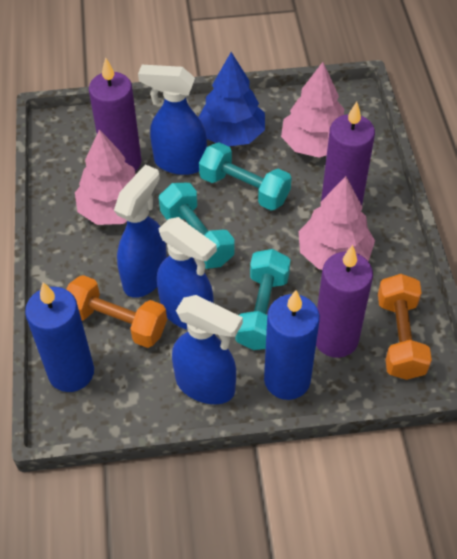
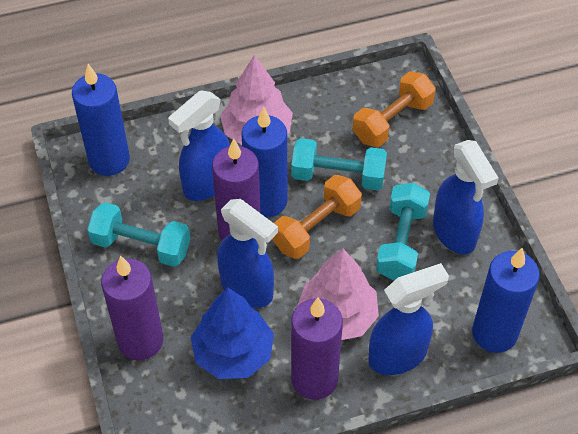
blue candle: [25,282,94,392] [264,290,320,400] = 2 -> [72,64,130,176] [242,106,287,217] [472,248,540,353] = 3
pink tree: [75,129,136,225] [281,62,344,158] [299,176,375,270] = 3 -> [220,55,293,145] [297,248,379,340] = 2

